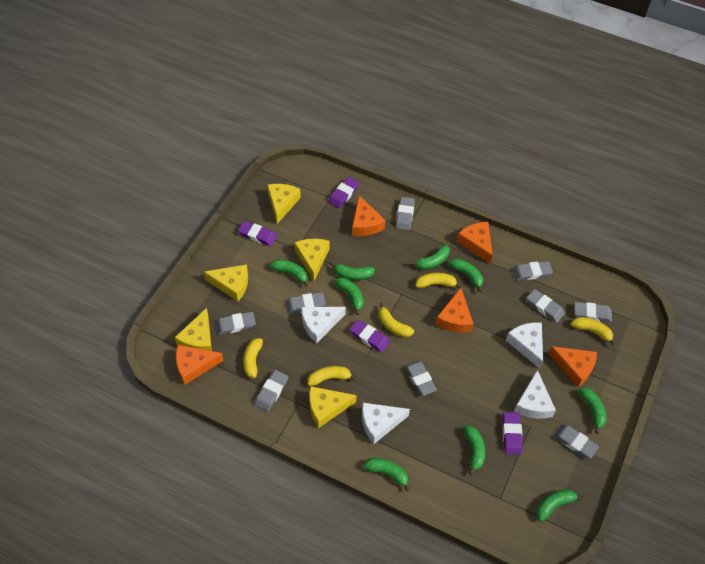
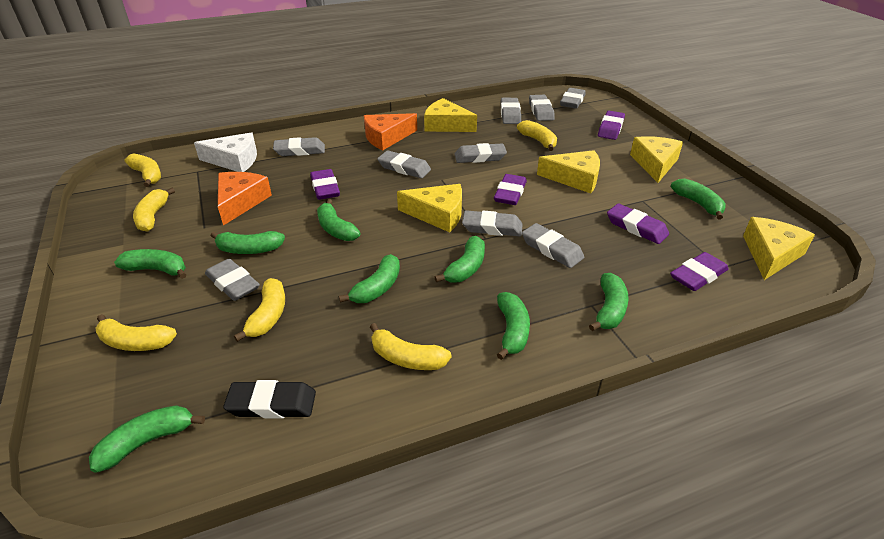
black eraser: none = 0 -> [223,380,316,418] = 1
orange cheese: [176,345,224,385] [352,195,385,236] [435,288,473,332] [457,222,493,264] [548,346,597,387] = 5 -> [218,172,272,226] [364,113,417,150] = 2
purple eraser: [238,221,277,246] [328,177,359,208] [349,320,390,353] [502,412,523,455] = 4 -> [310,169,340,200] [494,174,527,205] [598,111,625,140] [607,204,669,244] [670,252,729,291] = 5
white cheese: [301,307,346,343] [362,403,410,444] [506,322,543,369] [514,370,556,419] = 4 -> [194,132,257,172] = 1
yellow banana: [243,335,267,378] [307,366,357,386] [378,303,414,337] [415,273,461,289] [571,317,615,346] = 5 -> [96,314,177,351] [125,153,161,187] [133,188,175,232] [234,278,285,342] [370,323,451,370] [517,120,557,151] = 6

